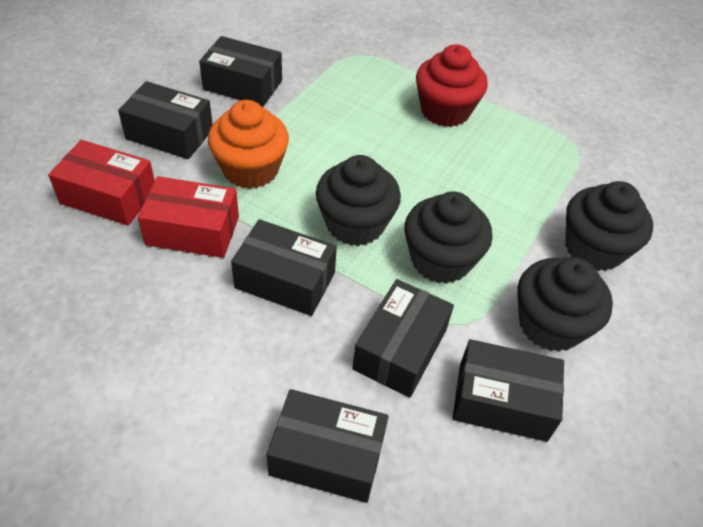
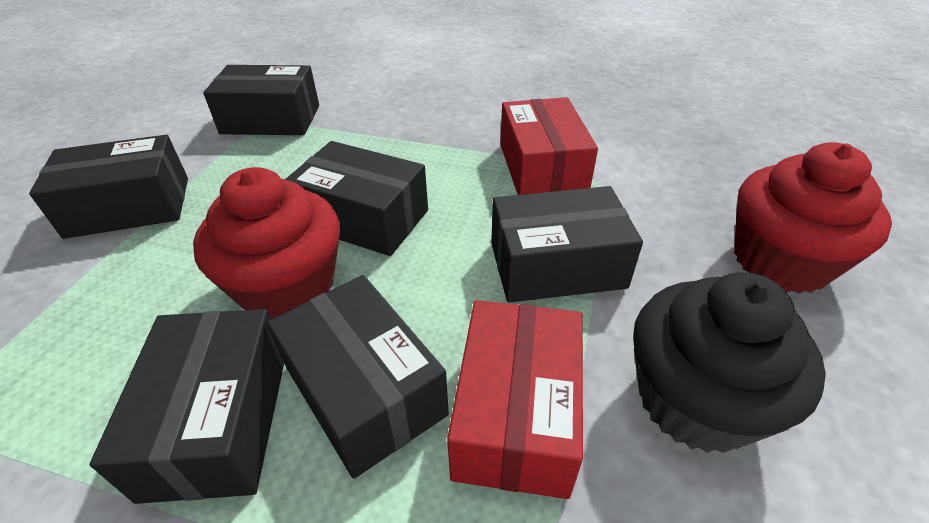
black cupcake: [316,155,401,246] [405,191,492,284] [517,257,613,352] [565,181,653,271] = 4 -> [633,272,826,453] = 1
orange cupcake: [208,100,289,189] = 1 -> none = 0
red cupcake: [416,44,488,127] = 1 -> [193,167,340,319] [734,142,892,294] = 2

